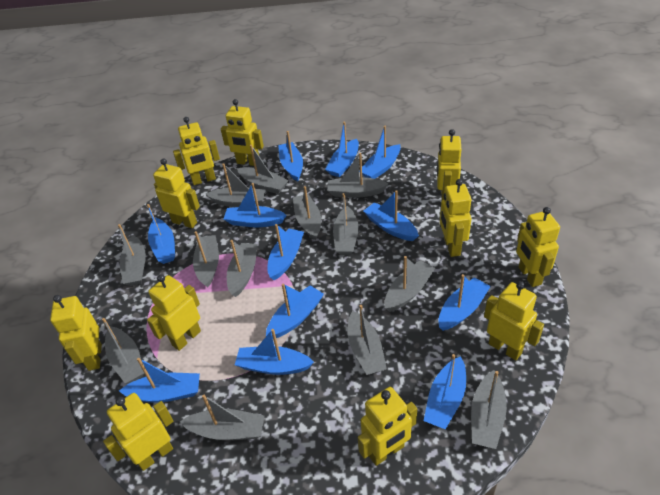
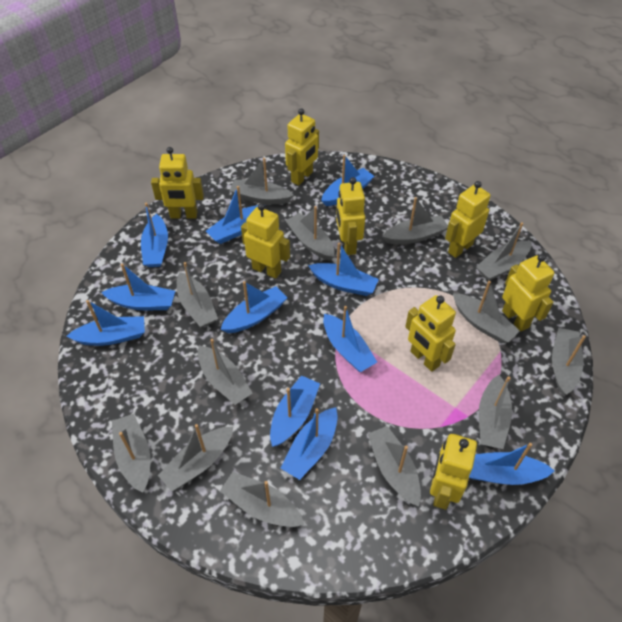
blue boat: [119,358,200,403] [147,204,175,264] [224,183,286,227] [235,329,314,375] [266,284,324,338] [267,224,304,280] [278,131,303,182] [325,121,359,177] [359,126,401,179] [364,190,419,241] [424,354,466,429] [438,274,491,331] = 12 -> [67,300,145,346] [101,263,175,310] [141,203,168,267] [206,186,258,244] [221,281,287,333] [270,375,320,447] [281,407,338,480] [308,242,379,296] [321,155,374,206] [323,306,377,372] [469,443,555,485] = 11
yellow robot: [50,295,102,371] [103,393,173,471] [147,274,201,351] [153,159,200,228] [173,117,220,185] [221,99,264,166] [358,387,417,466] [437,129,462,200] [440,179,472,257] [484,281,544,360] [516,207,560,287] = 11 -> [151,147,204,219] [241,203,290,279] [285,108,319,186] [336,177,365,255] [405,295,456,372] [430,434,477,510] [445,181,491,258] [502,254,554,332] = 8

